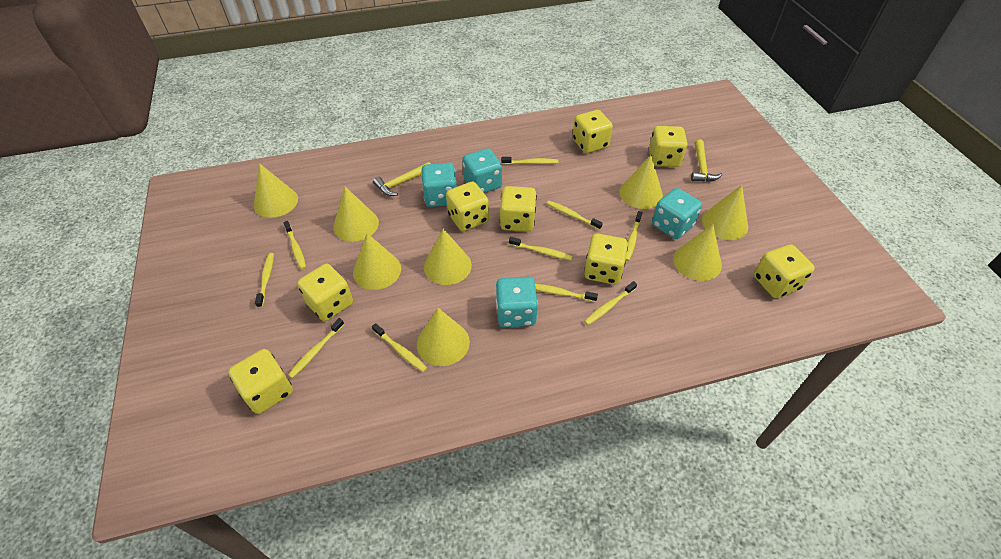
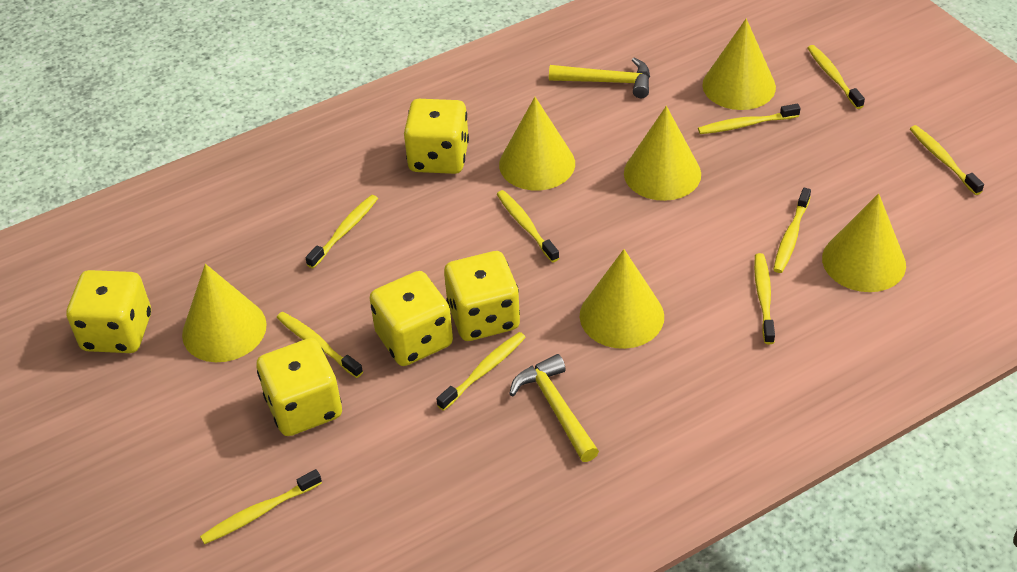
turquoise dice: [421,163,457,207] [462,148,502,193] [496,277,538,327] [652,188,702,239] = 4 -> none = 0
yellow cone: [254,163,298,218] [333,187,379,242] [353,233,401,290] [417,308,470,366] [424,228,472,285] [619,155,663,209] [673,224,722,281] [702,185,748,240] = 8 -> [182,264,267,362] [499,97,575,190] [580,249,664,349] [624,106,701,201] [702,18,776,110] [822,193,906,292] = 6
yellow dice: [228,349,293,414] [297,264,353,321] [446,181,489,231] [500,186,537,232] [573,110,613,153] [584,233,628,285] [649,126,687,167] [754,244,815,298] = 8 -> [66,270,151,353] [256,338,342,436] [369,271,453,366] [404,99,469,174] [444,251,520,341] = 5

